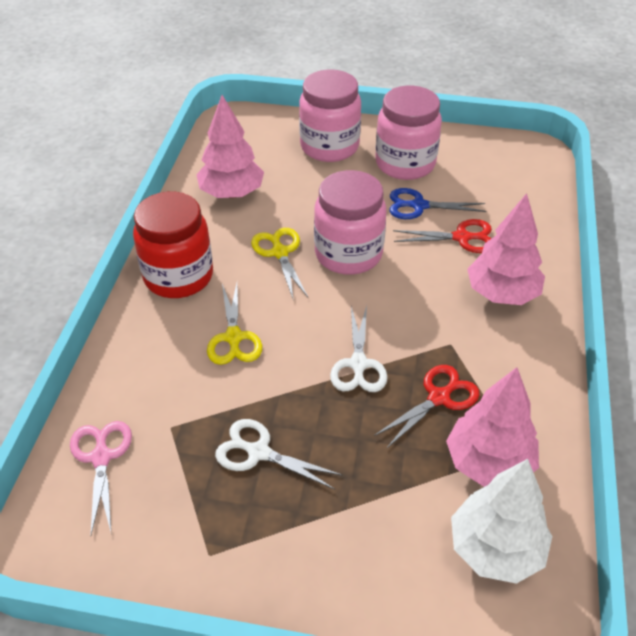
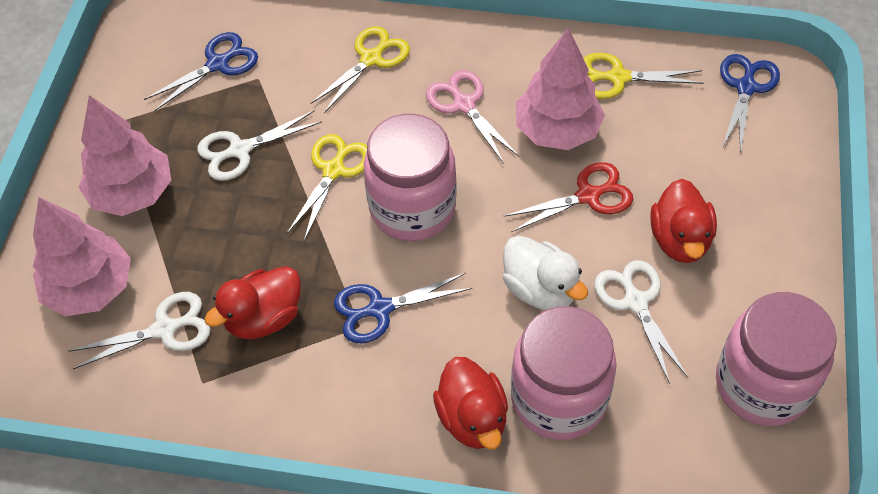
blue scissors: [389,188,486,219] = 1 -> [144,32,258,111] [334,273,472,343] [720,54,780,153] = 3
red duck: none = 0 -> [205,266,301,339] [433,357,508,449] [650,179,717,263] = 3
red jar: [133,192,213,298] = 1 -> none = 0
red scissors: [374,365,480,448] [393,219,492,253] = 2 -> [504,162,633,232] = 1
white duck: none = 0 -> [503,236,588,310] = 1
white scissors: [215,419,343,490] [330,306,388,392] = 2 -> [68,292,210,369] [197,110,322,181] [595,260,688,384] = 3
white tree: [451,459,552,584] = 1 -> none = 0
yellow scissors: [207,283,262,365] [251,228,308,301] = 2 -> [287,134,367,241] [311,26,410,113] [583,53,704,99] = 3

